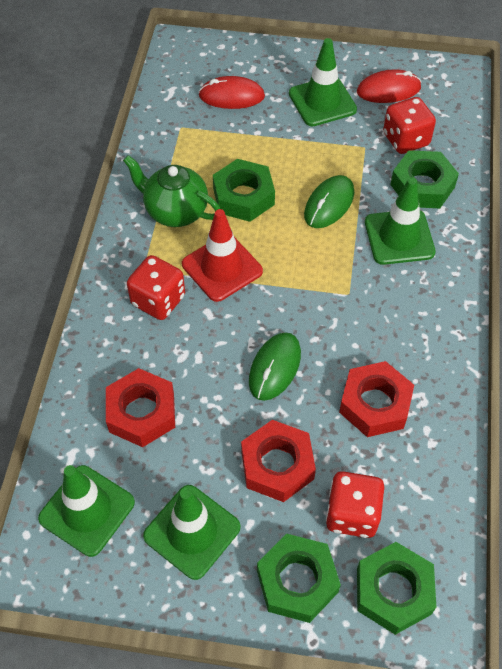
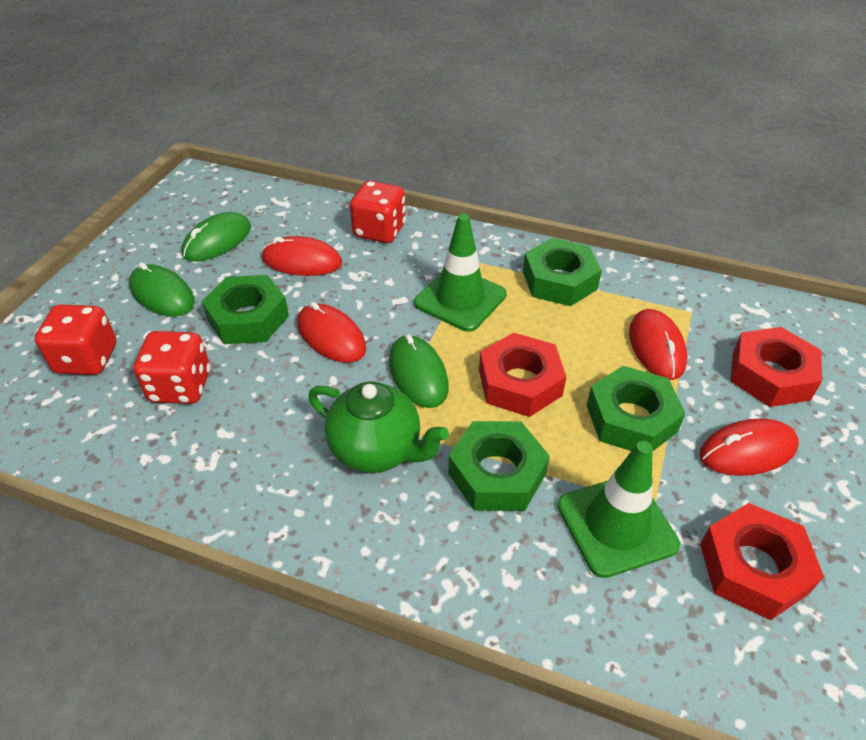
green mouse: [249,332,301,401] [304,175,354,228] = 2 -> [129,262,195,317] [182,212,251,262] [389,334,449,408] = 3
green traffic cone: [38,465,135,557] [143,485,240,580] [289,38,357,126] [365,177,436,265] = 4 -> [414,213,507,332] [557,441,680,578] = 2
red mouse: [198,76,265,109] [357,69,422,103] = 2 -> [262,236,342,276] [297,302,366,363] [629,309,687,380] [699,419,799,476] = 4
red traffic cone: [182,209,263,302] = 1 -> none = 0

